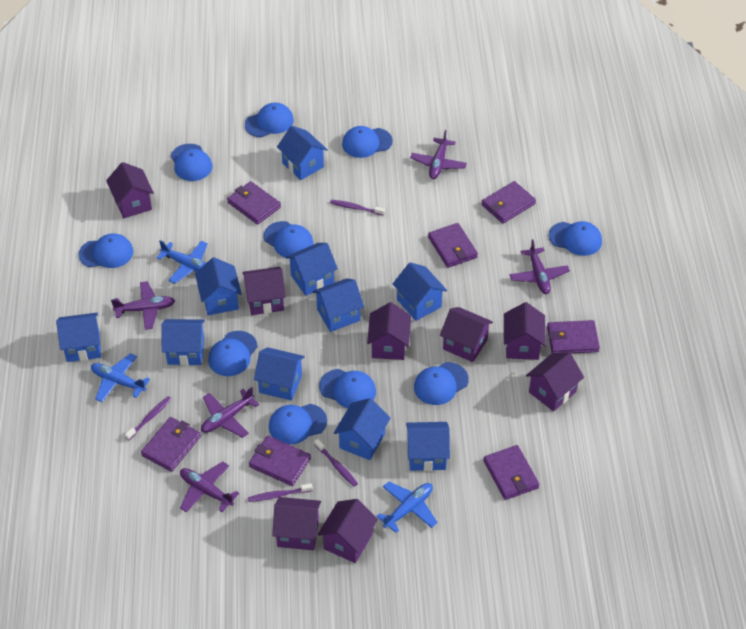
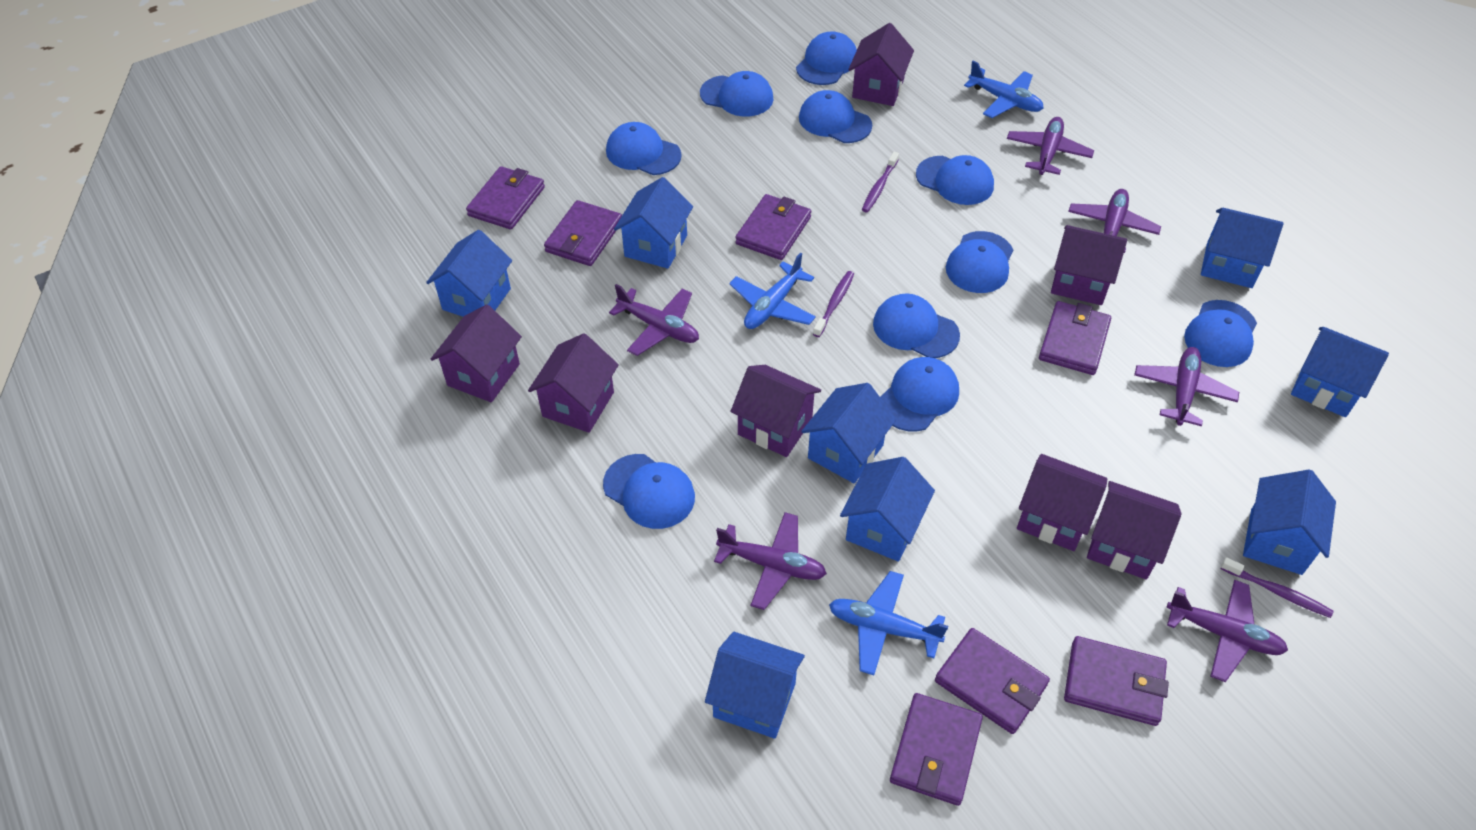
blue house: [56,313,101,362] [162,319,205,366] [195,257,242,315] [254,347,305,401] [277,126,328,180] [286,243,338,296] [312,278,364,332] [334,398,390,460] [393,262,447,321] [406,422,450,471] = 10 -> [426,230,512,317] [614,177,693,269] [705,632,805,739] [801,383,896,483] [840,457,935,562] [1201,208,1284,288] [1243,470,1336,575] [1291,327,1389,417] = 8
purple house: [106,162,154,218] [243,267,286,315] [272,497,321,550] [318,499,378,563] [367,302,411,360] [440,307,493,362] [504,302,546,360] [526,353,584,412] = 8 -> [431,305,522,402] [528,333,619,433] [730,365,821,457] [848,23,914,106] [1017,454,1107,551] [1051,225,1127,305] [1087,481,1182,580] = 7
purple plane: [111,281,175,330] [180,462,239,512] [201,387,259,438] [410,130,467,179] [510,239,570,294] = 5 -> [609,284,699,356] [714,512,827,610] [1007,117,1094,175] [1068,189,1161,253] [1134,347,1239,426] [1167,580,1288,682] = 6
purple toothbrush: [125,396,171,440] [248,483,313,502] [314,439,358,487] [330,200,385,216] = 4 -> [813,271,854,337] [862,152,899,212] [1221,557,1334,618] = 3

